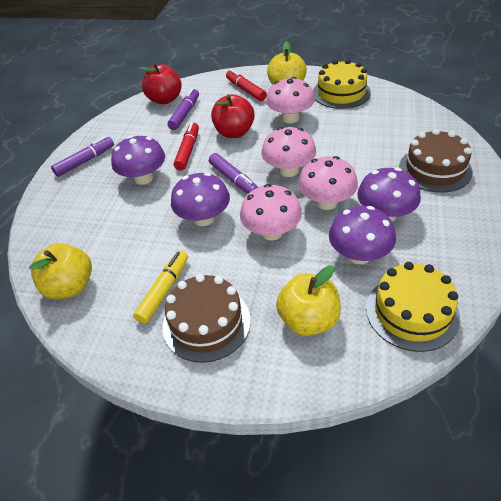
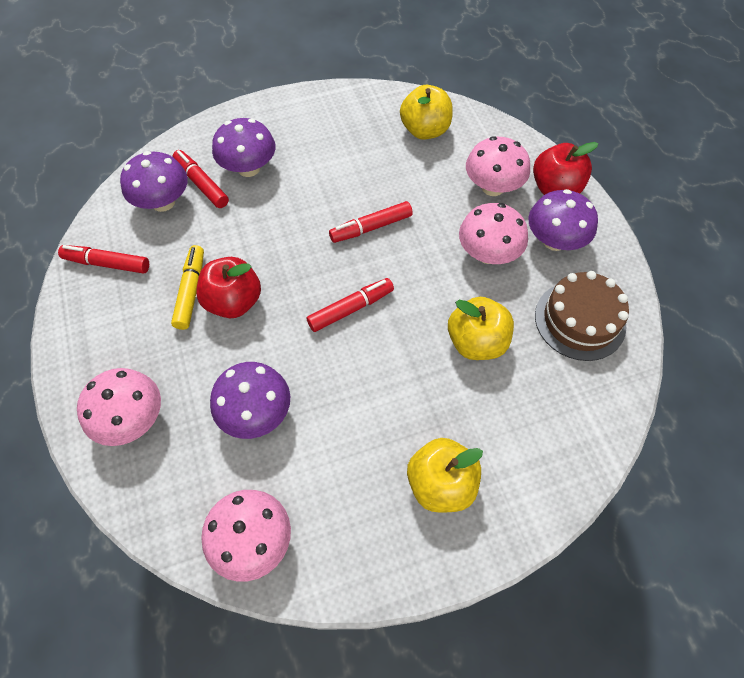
brown cake: [162,274,251,363] [399,129,473,193] = 2 -> [535,271,629,361] = 1
purple marker: [51,136,114,177] [167,88,199,130] [209,153,258,194] = 3 -> none = 0
red marker: [174,122,199,171] [226,69,267,101] = 2 -> [58,245,149,274] [173,150,229,208] [307,278,394,332] [329,201,413,243] = 4
yellow cake: [313,59,371,109] [366,262,460,352] = 2 -> none = 0

